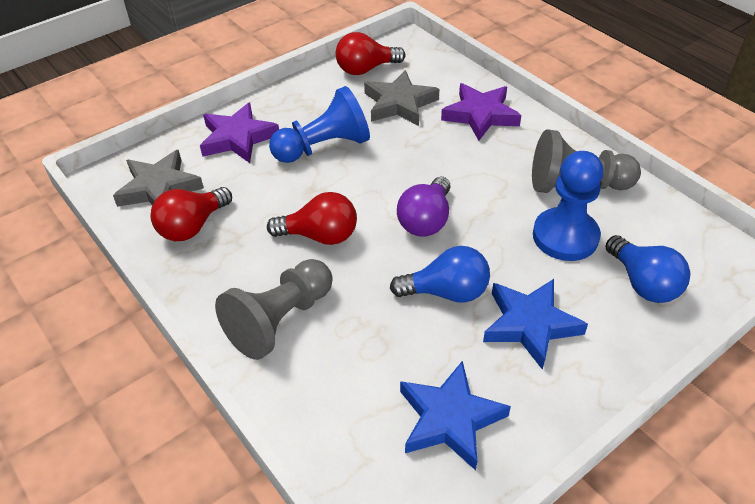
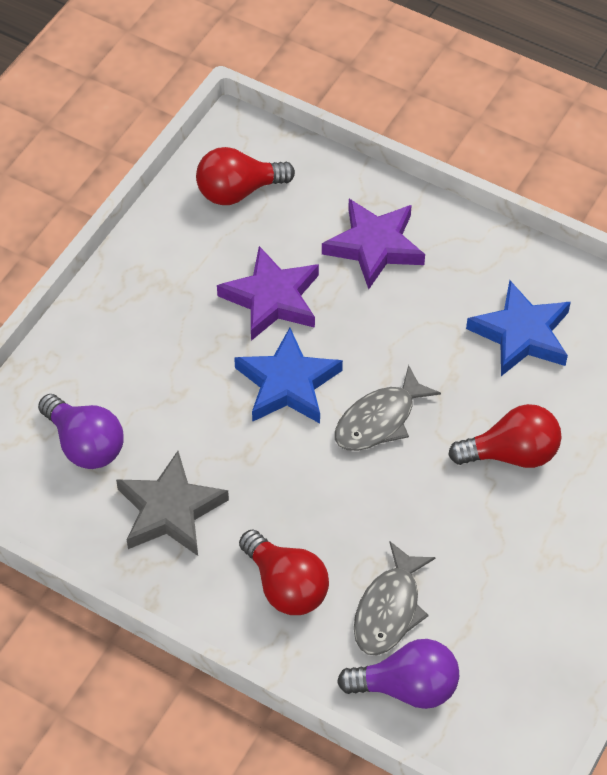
blue light bulb: [390,246,490,303] [605,235,690,303] = 2 -> none = 0
blue pawn: [269,86,370,163] [533,151,603,261] = 2 -> none = 0
grey fish: none = 0 -> [335,365,441,451] [354,542,436,655] = 2
grey pawn: [215,259,333,360] [532,129,641,193] = 2 -> none = 0
grey star: [113,150,204,207] [364,70,439,126] = 2 -> [116,451,229,556] = 1
purple light bulb: [397,177,450,237] = 1 -> [38,394,124,469] [337,639,459,709] = 2

